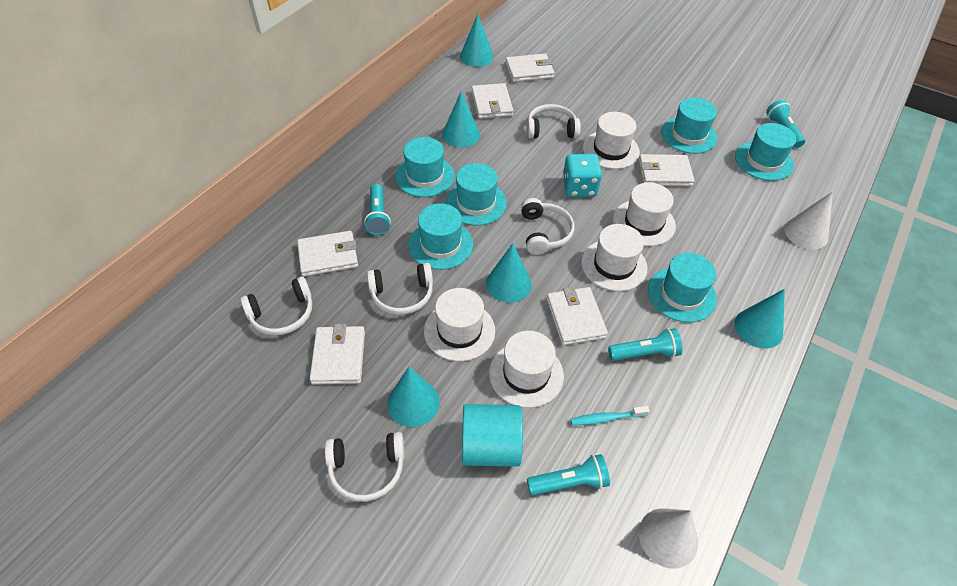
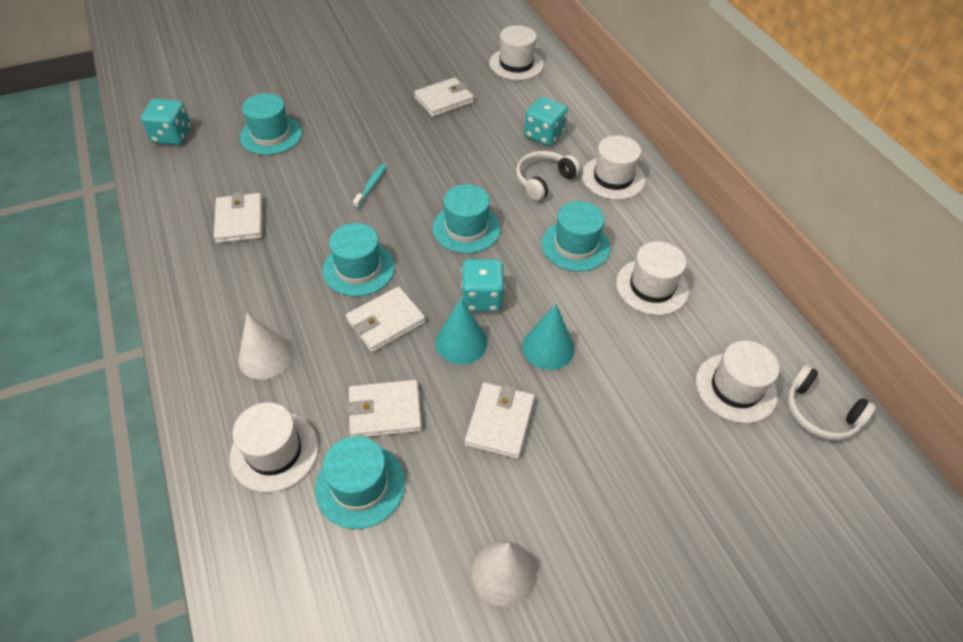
turquoise cone: [387,367,440,427] [442,92,480,147] [460,14,494,67] [486,243,532,303] [734,289,785,349] = 5 -> [435,298,487,364] [522,304,574,370] = 2
turquoise cylinder: [462,404,523,467] = 1 -> none = 0
turquoise dice: [562,154,602,197] = 1 -> [141,99,191,145] [461,259,505,312] [524,97,568,146] = 3
turquoise flashlight: [364,184,391,235] [527,454,610,496] [608,328,682,361] [766,100,805,148] = 4 -> none = 0
turquoise hat: [395,137,455,197] [408,203,473,270] [446,163,507,226] [648,253,717,323] [661,98,717,154] [735,123,796,181] = 6 -> [240,93,302,155] [315,436,405,529] [323,223,395,296] [433,184,500,254] [541,201,611,272] = 5
white headphones: [240,277,312,335] [325,432,405,502] [367,263,433,315] [521,198,575,255] [527,104,581,139] = 5 -> [516,151,580,201] [787,364,876,440] = 2
white wallet: [297,231,358,277] [310,324,365,385] [472,83,513,119] [505,54,554,82] [546,287,608,345] [638,154,695,187] = 6 -> [214,192,263,243] [346,286,426,352] [346,380,422,437] [414,77,474,117] [465,382,535,459] = 5

